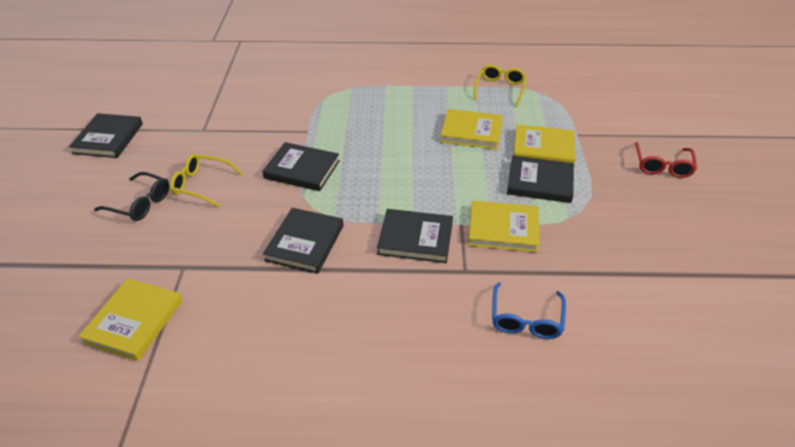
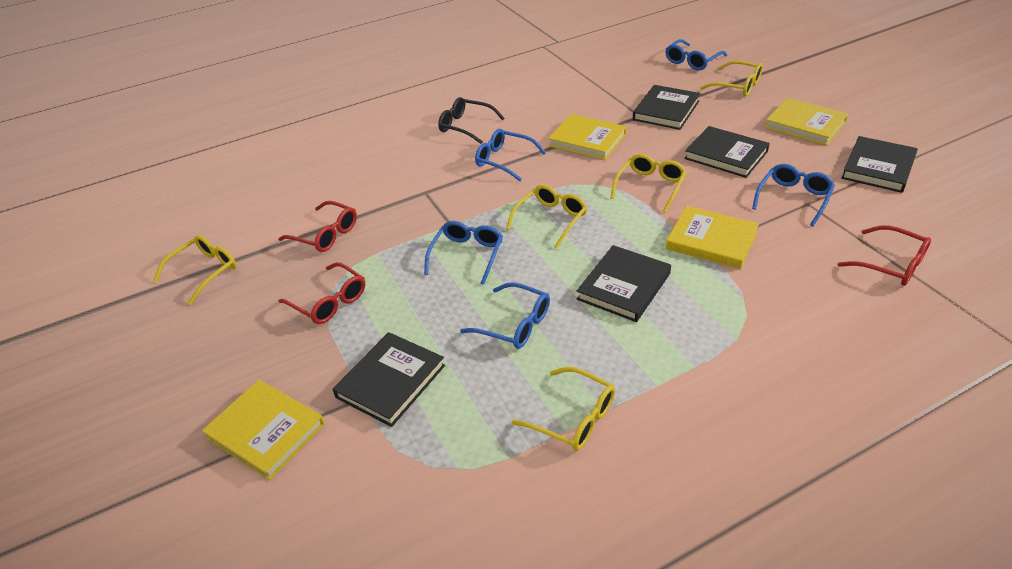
blue glasses: [492,282,566,339] = 1 -> [424,221,503,285] [460,282,550,349] [475,129,546,181] [665,39,727,70] [752,164,835,227] = 5
red glasses: [635,142,697,178] = 1 -> [278,201,357,252] [278,262,365,324] [838,225,931,286] = 3
yellow glasses: [170,153,242,207] [474,64,527,106] = 2 -> [153,235,236,305] [506,184,587,249] [511,367,615,451] [610,154,687,212] [700,61,763,96] = 5

